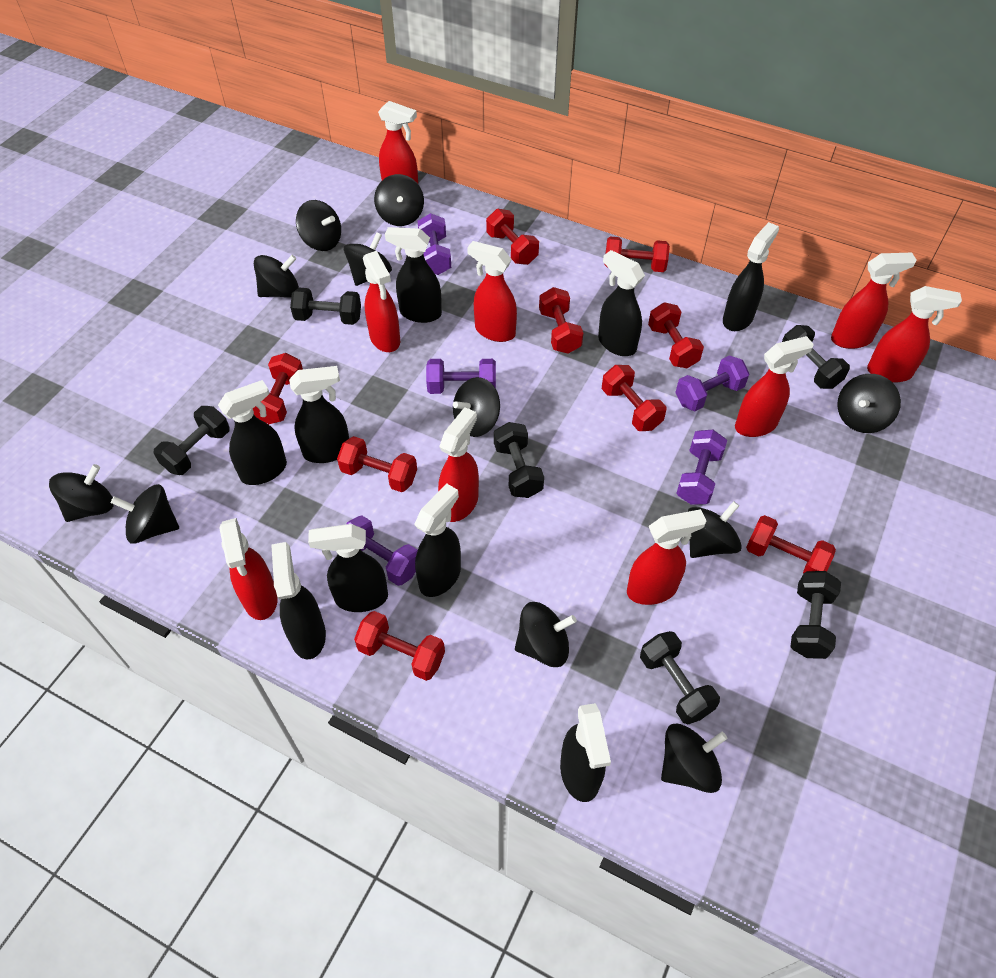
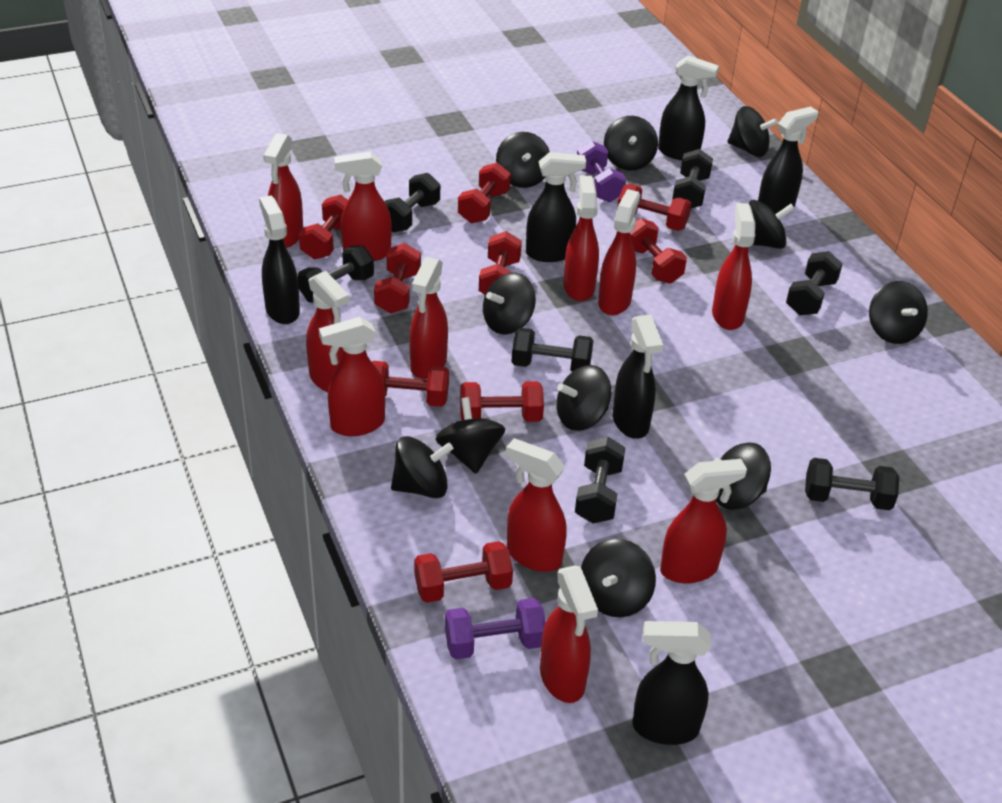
black dumbbell: [154,406,230,475] [290,288,361,325] [494,422,544,498] [640,631,720,724] [782,325,850,389] [790,571,841,659] = 6 -> [298,246,374,303] [384,173,440,232] [511,328,594,372] [575,437,625,523] [672,149,713,208] [786,251,843,315] [805,458,899,510] = 7
black spray bottle: [218,380,287,485] [271,542,326,659] [289,366,349,463] [308,524,388,612] [385,227,442,323] [414,484,461,597] [560,703,611,802] [598,250,645,356] [723,222,779,331] = 9 -> [259,195,300,324] [526,152,586,262] [613,315,663,439] [632,621,711,745] [658,55,719,160] [758,107,818,214] = 6
purple dumbbell: [346,516,418,586] [418,213,451,275] [426,359,496,394] [675,355,749,411] [676,430,727,505] = 5 -> [445,598,546,660] [577,141,626,202] = 2
red spray bottle: [219,518,278,620] [363,251,400,352] [378,101,418,183] [438,407,479,522] [467,241,517,342] [627,509,706,605] [735,336,814,437] [831,253,917,349] [867,286,962,383] = 9 -> [263,133,303,248] [306,271,349,392] [319,317,385,436] [334,152,392,261] [409,257,448,379] [506,438,567,572] [540,565,598,703] [564,176,599,301] [598,189,640,315] [660,459,747,583] [712,203,755,330] = 11

